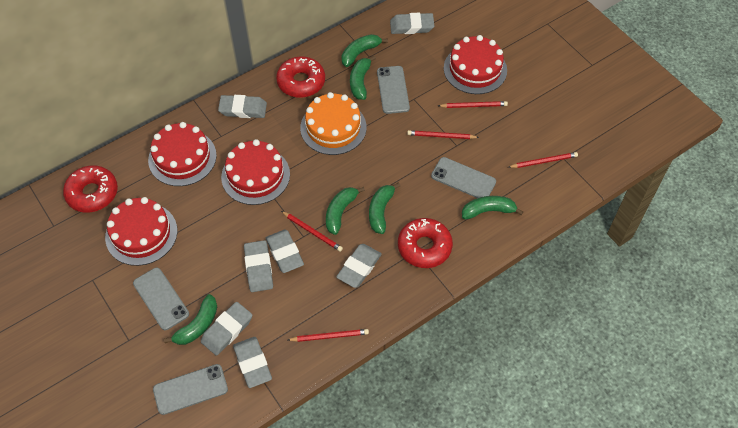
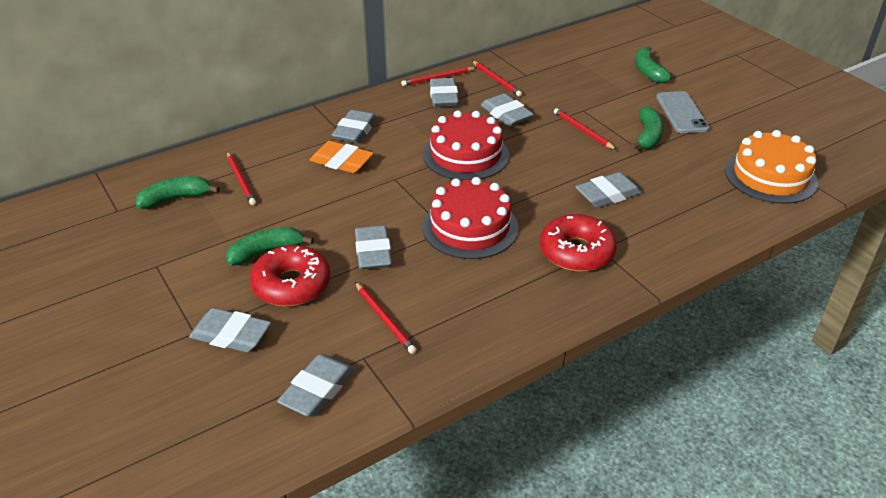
green banana: [164,294,217,345] [326,187,365,235] [341,34,388,67] [350,56,376,100] [369,182,400,234] [462,196,524,219] = 6 -> [136,176,220,209] [226,227,314,265] [631,106,664,149] [635,46,671,83] = 4
grey phone: [133,268,189,330] [153,364,228,415] [377,66,410,114] [431,157,496,198] = 4 -> [656,91,710,133] = 1
orange eraser: none = 0 -> [310,141,374,173] = 1
red cake: [105,197,177,266] [148,122,217,186] [221,139,290,205] [444,35,507,94] = 4 -> [422,177,519,259] [423,110,509,180] = 2
red donut: [63,165,118,213] [276,56,325,98] [398,218,453,268] = 3 -> [250,245,330,306] [540,214,617,272] = 2

